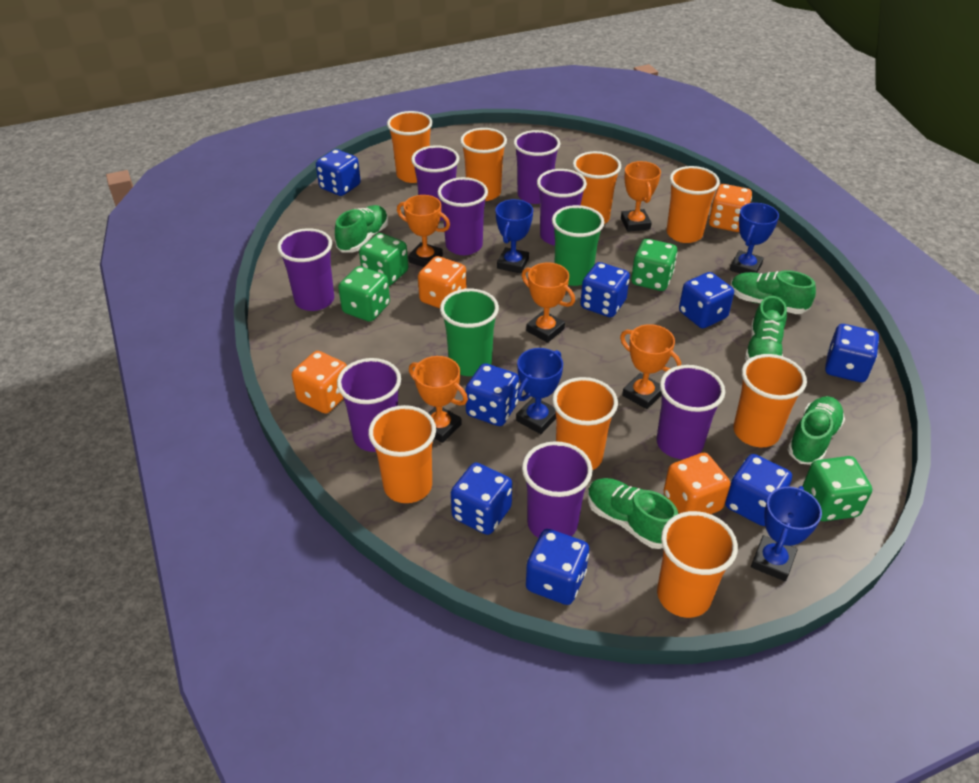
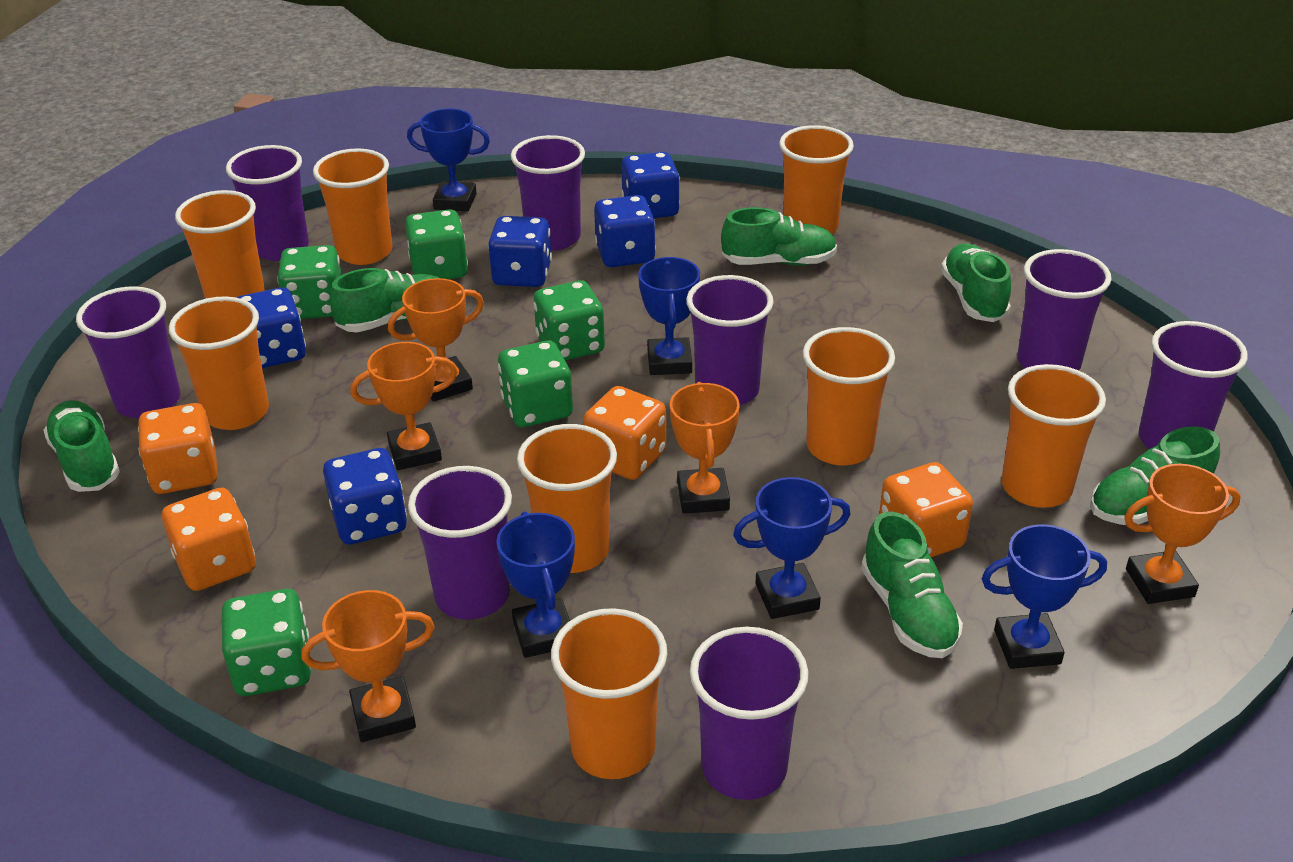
blue dice: [316,149,361,196] [451,463,512,535] [465,363,519,426] [526,529,589,605] [580,262,630,317] [679,272,734,328] [725,454,792,526] [825,324,879,382] = 8 -> [236,287,306,368] [323,448,407,545] [488,216,552,287] [594,195,656,267] [621,152,680,218] = 5
blue trophy: [496,199,533,274] [516,348,563,434] [730,203,779,274] [751,486,822,581] = 4 -> [407,109,490,211] [496,511,575,658] [638,257,700,375] [733,477,851,619] [981,524,1107,669] = 5
green cup: [440,289,499,376] [552,205,604,286] = 2 -> none = 0
green dice: [338,266,390,322] [359,233,408,286] [631,239,677,291] [802,456,872,521] = 4 -> [222,589,311,696] [277,245,342,319] [405,209,468,279] [498,340,573,427] [534,280,605,361] = 5
green shoe: [335,205,388,252] [588,478,678,549] [731,270,816,314] [745,296,787,361] [787,396,845,465] = 5 -> [43,400,120,492] [330,268,439,332] [721,207,837,266] [861,512,963,658] [941,243,1011,322] [1090,426,1220,525] = 6

